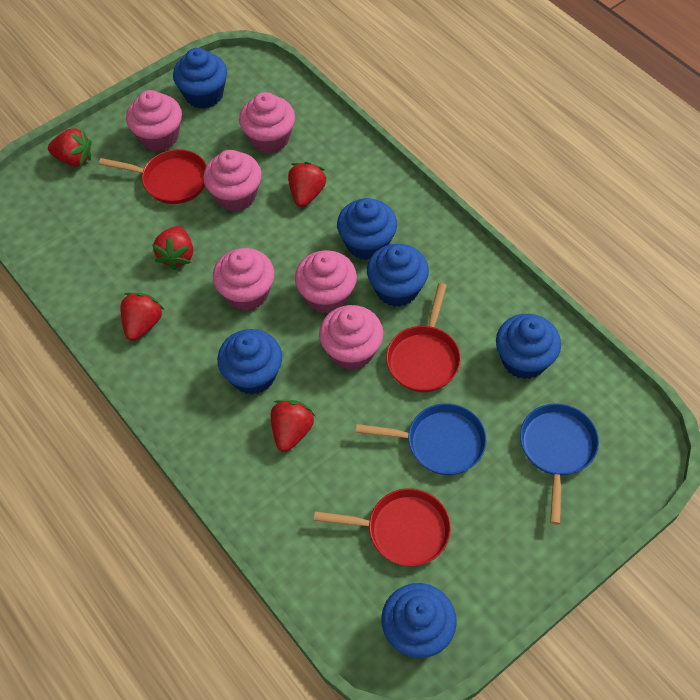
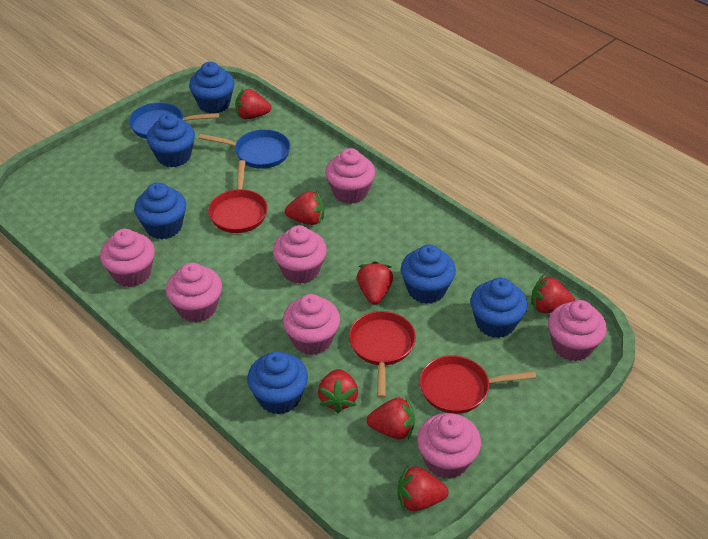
pink cupcake: [126,90,182,151] [203,150,262,211] [213,248,275,311] [239,92,295,154] [295,250,357,313] [319,305,383,370] = 6 -> [100,229,155,287] [166,263,222,323] [273,225,327,284] [283,294,340,355] [325,148,375,204] [417,413,481,479] [548,300,607,361] = 7
red strawberry: [48,128,92,167] [120,293,164,341] [152,226,193,270] [271,400,315,452] [288,162,326,207] = 5 -> [235,89,271,119] [285,190,324,225] [318,369,358,413] [357,261,393,304] [367,397,415,439] [398,464,449,511] [531,275,575,313] = 7

